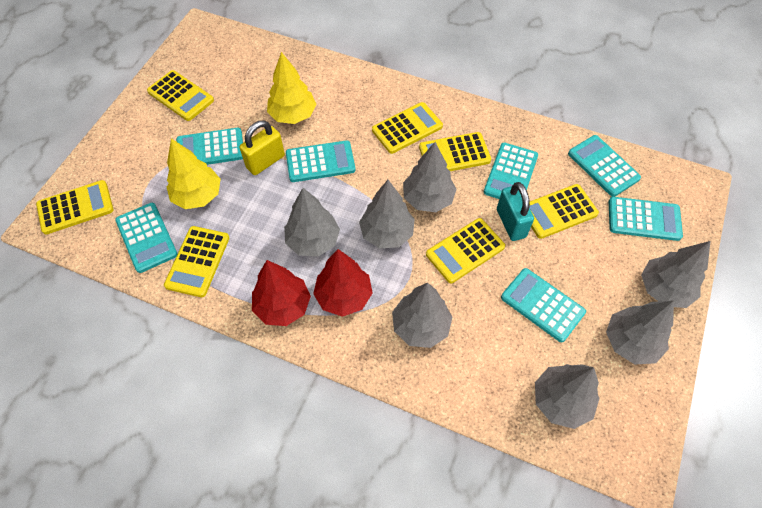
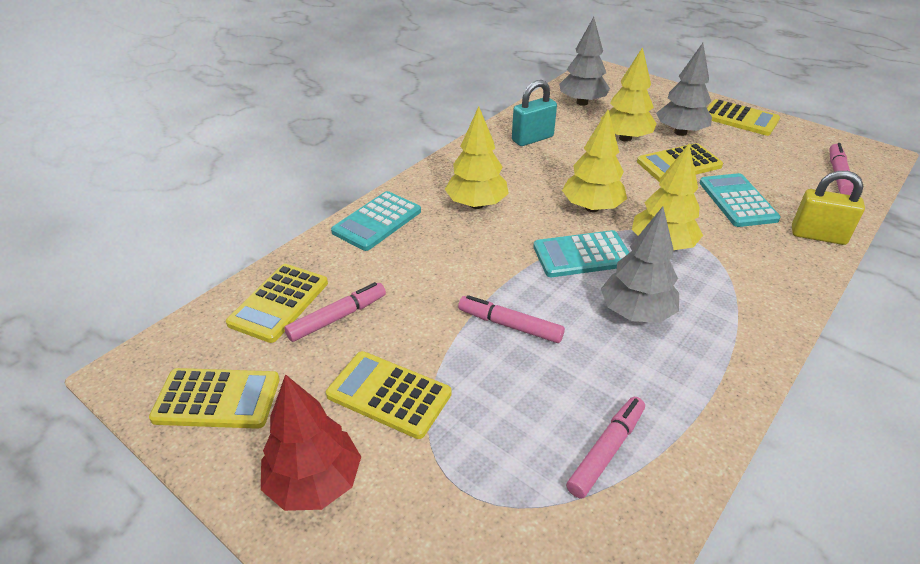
grey tree: [284,188,340,256] [359,180,415,249] [392,283,453,348] [403,142,457,212] [535,364,600,429] [606,300,674,364] [641,241,710,308] = 7 -> [559,17,610,106] [601,207,679,323] [656,43,712,136] = 3
pink marker: none = 0 -> [284,282,386,342] [458,295,565,343] [566,397,645,499] [829,143,854,195] = 4
red tree: [252,260,311,326] [313,249,373,317] = 2 -> [261,374,361,511] = 1
turquoise calculator: [115,203,178,273] [176,128,243,165] [286,140,356,182] [484,143,538,199] [501,268,586,342] [568,135,641,197] [609,197,683,241] = 7 -> [331,191,421,251] [533,230,630,277] [700,173,781,227] = 3
yellow calculator: [36,180,114,235] [147,70,214,121] [164,226,229,297] [372,102,443,154] [419,132,491,171] [426,218,505,283] [529,184,599,239] = 7 -> [149,368,280,429] [226,264,328,343] [326,351,452,439] [637,143,723,182] [707,99,780,136] = 5
yellow tree: [167,139,221,209] [267,52,316,124] = 2 -> [445,106,509,209] [562,110,627,212] [601,47,657,142] [632,144,703,250] = 4

